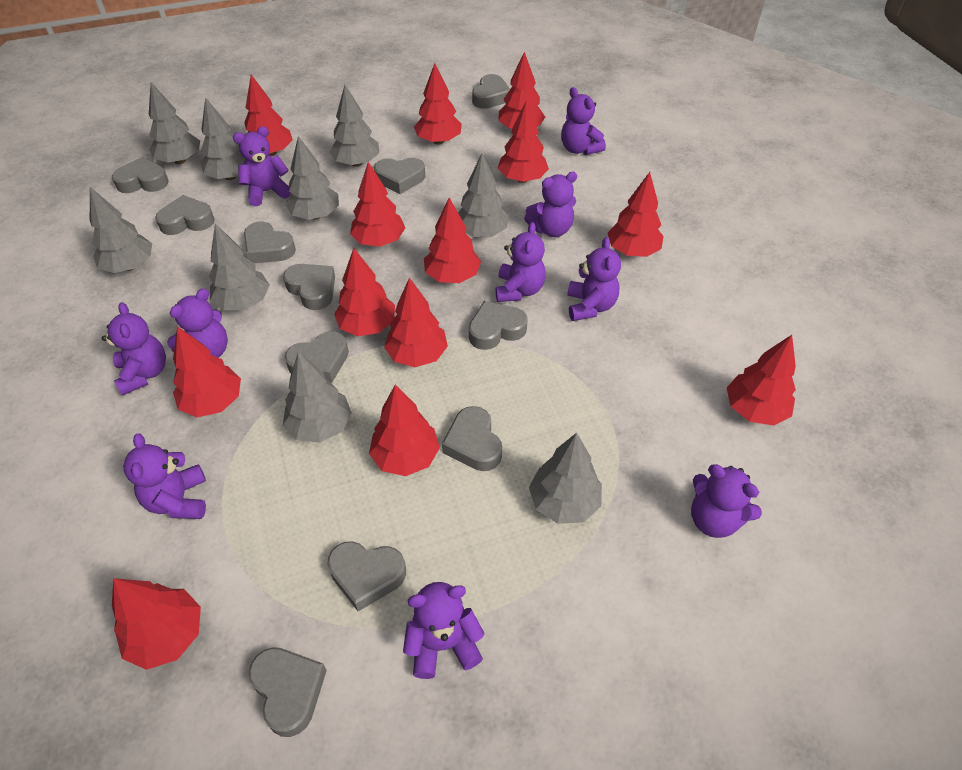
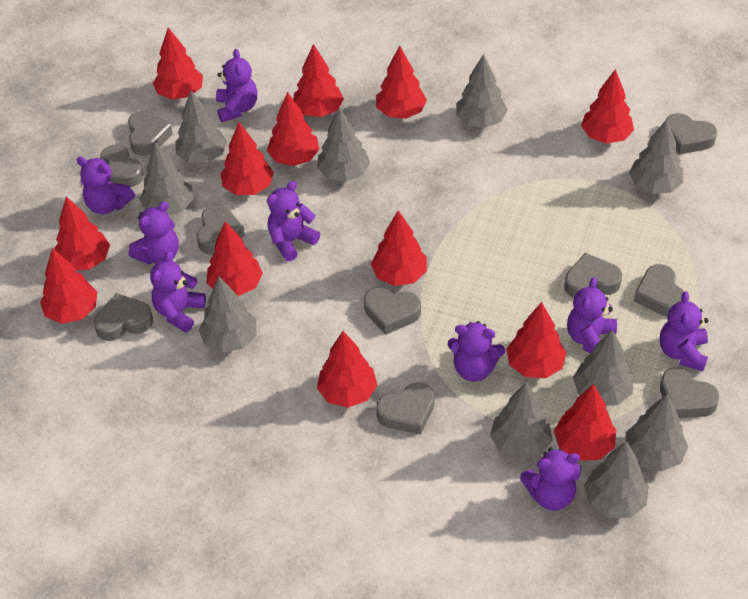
grey heart: [112,157,169,193] [155,195,215,235] [244,221,296,263] [248,647,327,737] [283,264,335,310] [285,331,349,382] [327,541,406,611] [374,158,425,194] [442,406,502,471] [469,301,528,350] [472,74,510,109] = 11 -> [94,293,153,341] [100,144,143,187] [128,111,173,156] [197,205,245,255] [364,287,421,335] [376,382,434,435] [564,253,622,298] [634,264,684,317] [660,367,719,418] [666,113,717,155] = 10
grey tree: [90,187,152,273] [149,82,200,164] [201,97,246,180] [209,223,270,310] [283,352,352,443] [285,136,339,220] [330,85,379,167] [458,154,509,237] [529,433,602,524] = 9 -> [139,142,193,215] [175,90,227,163] [199,277,256,353] [317,107,370,182] [456,54,508,128] [490,383,553,460] [573,329,634,406] [584,441,648,518] [626,393,688,471] [629,119,683,194] = 10
purple teddy bear: [102,302,166,396] [123,433,206,519] [167,289,228,358] [233,126,291,206] [403,582,484,679] [496,222,546,302] [524,172,577,237] [561,87,606,155] [567,237,621,321] [691,464,762,538] = 10 -> [76,157,135,214] [129,201,179,264] [150,251,206,333] [216,49,258,122] [267,181,320,261] [447,321,505,382] [520,447,581,511] [567,278,617,353] [660,291,709,372] = 9

